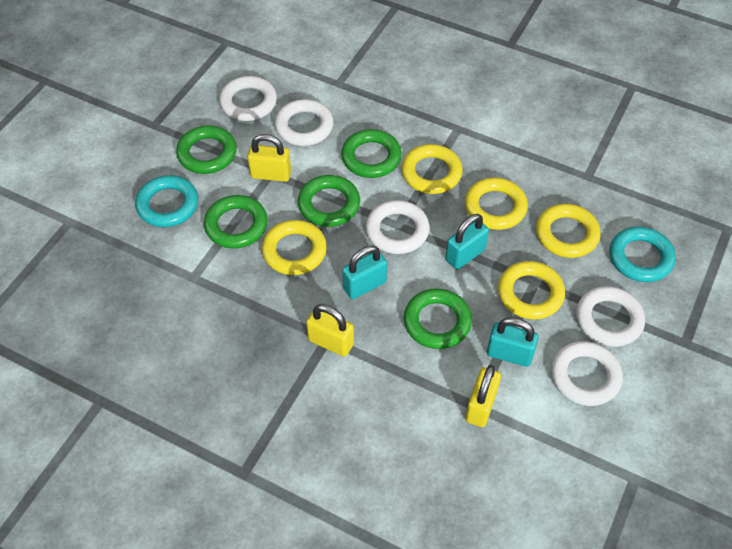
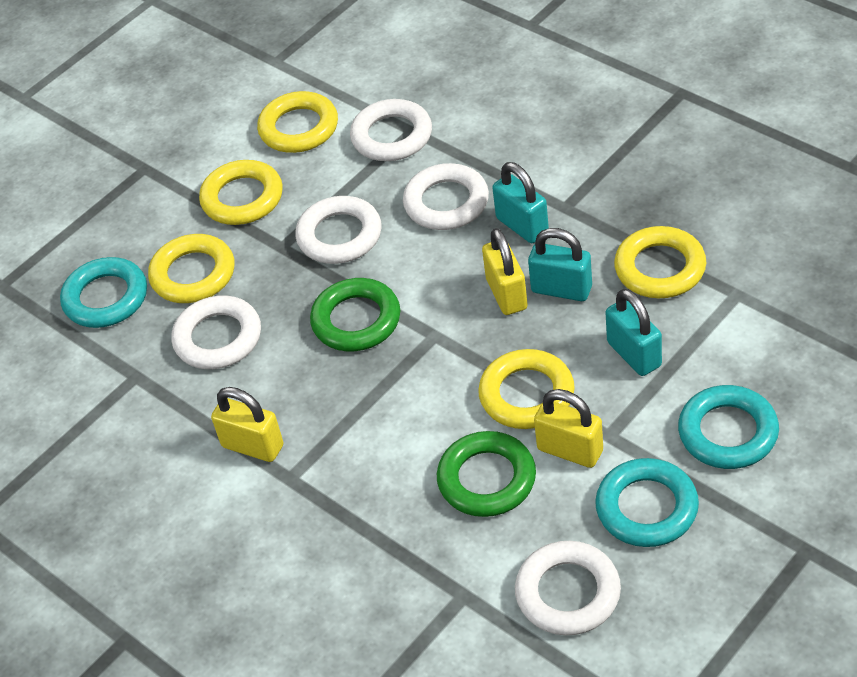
green ring: [176,126,237,174] [204,195,268,248] [298,175,360,227] [341,129,402,178] [404,288,472,349] = 5 -> [310,278,400,351] [437,431,536,517] = 2
turquoise ring: [135,175,198,227] [610,226,676,282] = 2 -> [60,257,147,328] [595,458,699,547] [678,385,779,469] = 3

